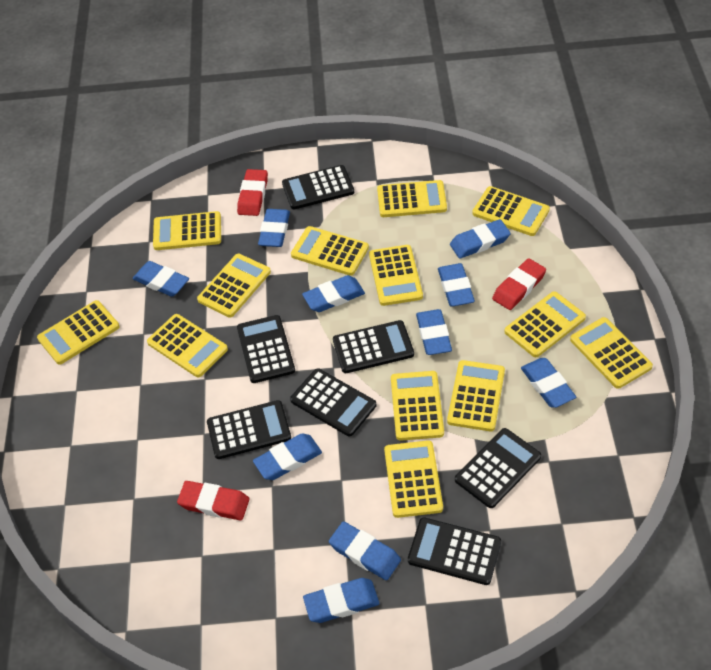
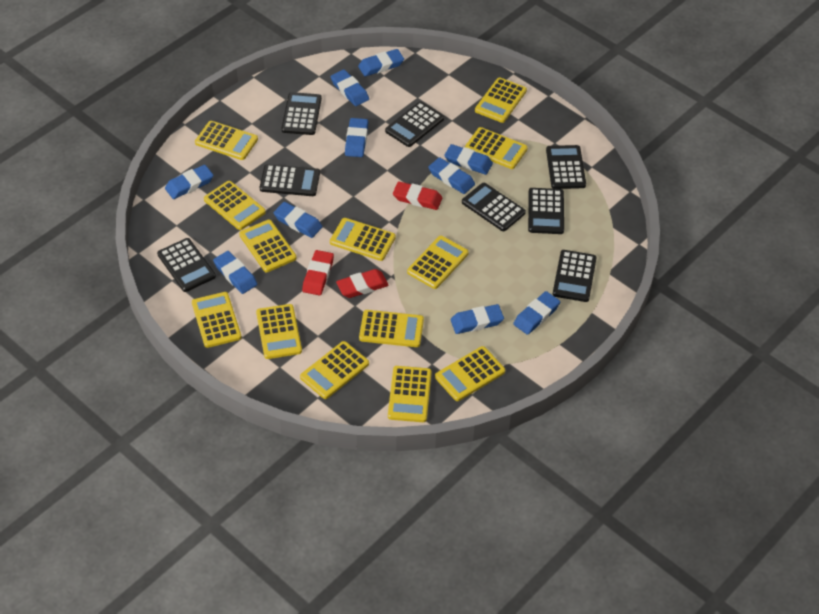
black calculator: [207,400,291,459] [237,315,295,383] [282,165,354,209] [290,368,376,436] [333,320,414,373] [408,517,501,585] [455,428,541,508] = 7 -> [157,238,216,292] [260,164,320,196] [282,92,322,135] [385,102,444,147] [462,183,526,231] [528,188,564,234] [546,145,586,189] [553,250,597,302] = 8

